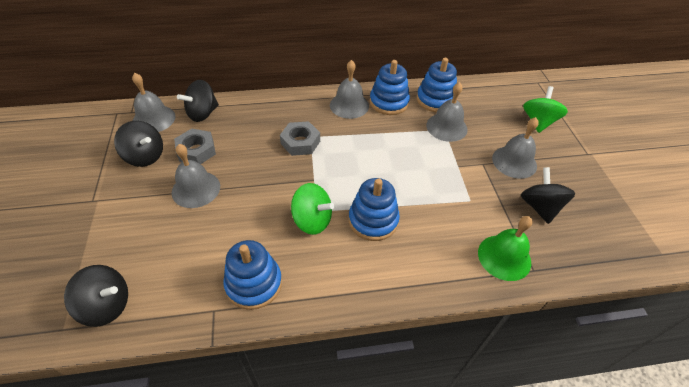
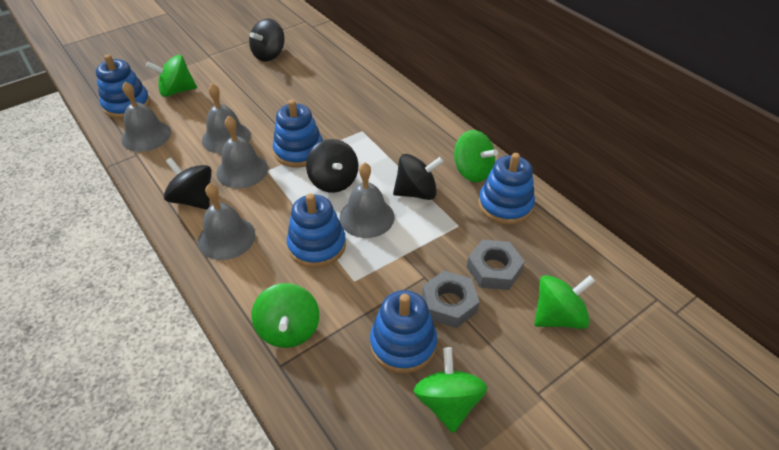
blue stacking toy: [223,240,282,310] [349,178,400,241] [370,60,410,115] [417,58,457,112] = 4 -> [96,54,150,119] [273,100,323,168] [287,193,346,268] [370,290,437,373] [478,153,535,225] = 5
green bell: [478,216,533,281] = 1 -> none = 0
green spinning top: [291,183,334,235] [523,86,568,133] = 2 -> [146,55,197,97] [252,283,319,348] [414,347,488,433] [454,130,498,182] [534,275,595,329] = 5

